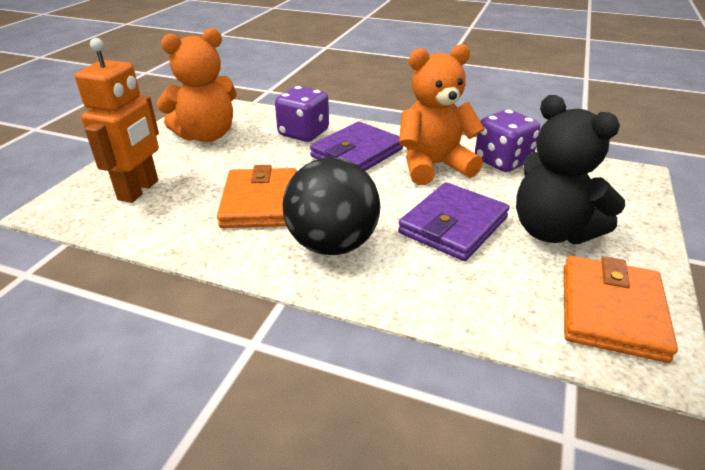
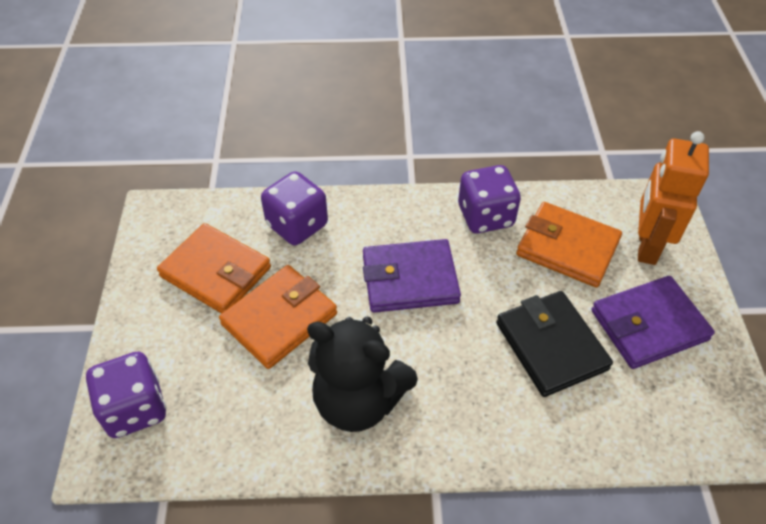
black ball: [282,157,380,255] = 1 -> none = 0
black wallet: none = 0 -> [496,291,613,397] = 1
orange teddy bear: [157,28,237,142] [399,44,485,185] = 2 -> none = 0
orange wallet: [217,165,297,228] [564,256,678,363] = 2 -> [157,223,271,314] [219,265,337,369] [516,202,622,287] = 3
purple dice: [275,86,329,142] [475,110,540,172] = 2 -> [86,352,167,438] [261,171,328,245] [458,165,521,233] = 3

